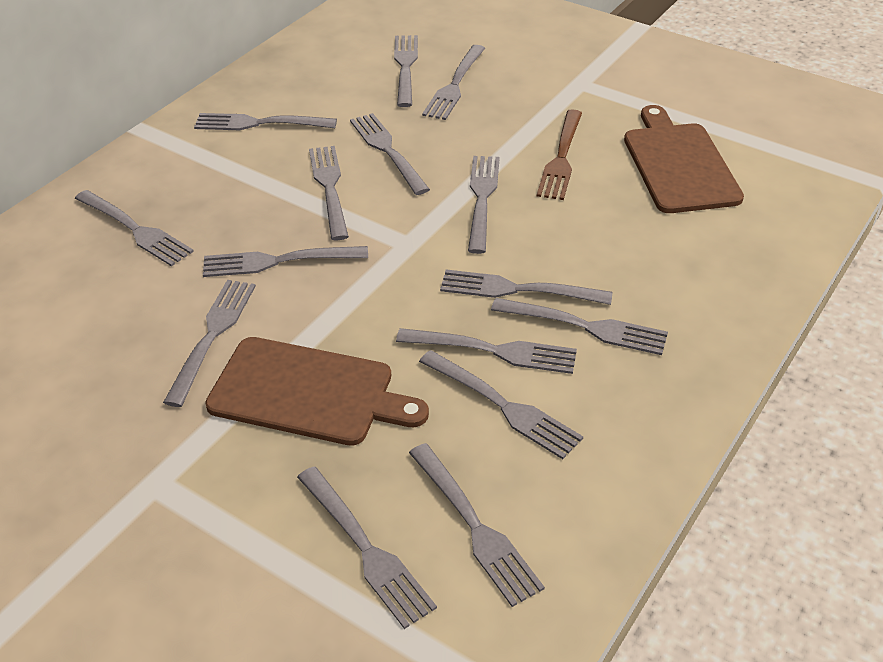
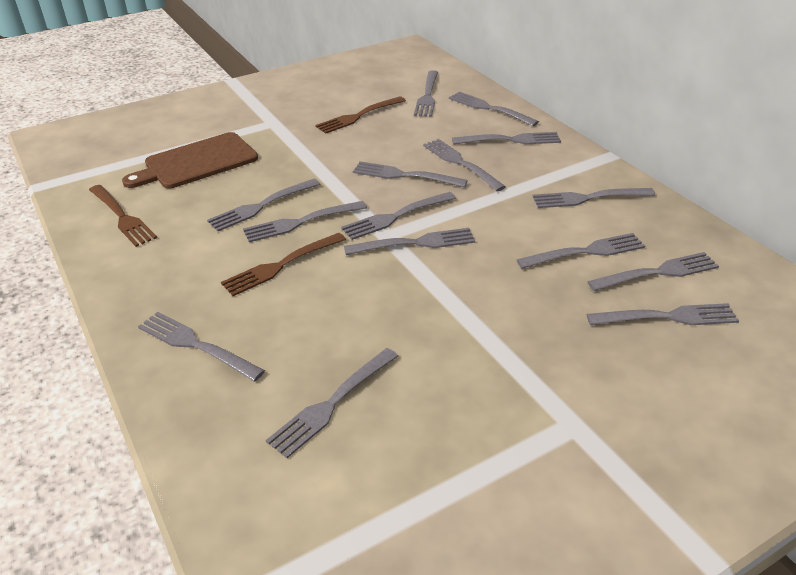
brown cutting board: [205,337,429,446] [624,105,744,213] = 2 -> [122,132,258,189] = 1
brown fork: [537,109,582,200] = 1 -> [89,185,157,247] [221,233,346,296] [315,96,406,134] = 3

